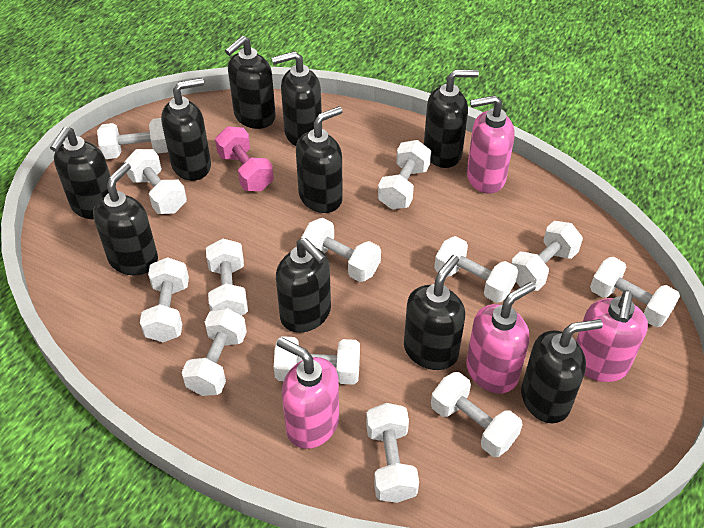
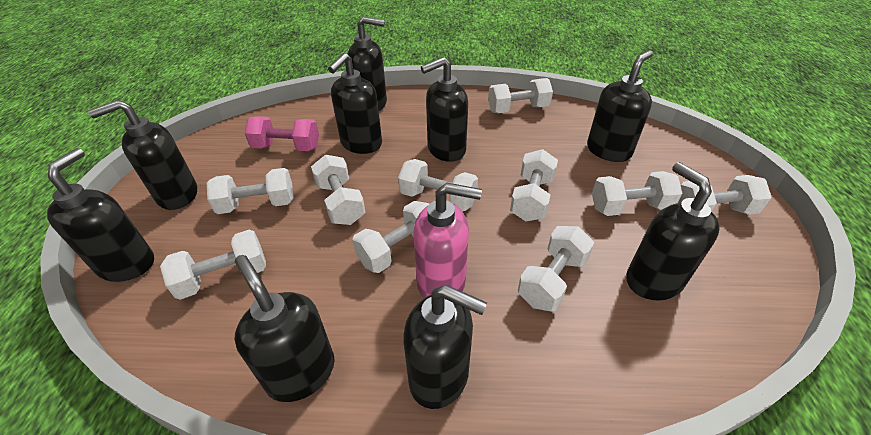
black soap dispenser: [50,127,110,219] [93,162,158,275] [161,78,211,181] [225,36,276,129] [271,51,322,146] [276,238,331,333] [296,106,343,213] [404,255,465,370] [424,70,479,168] [521,319,603,423] = 10 -> [47,148,154,282] [88,100,197,210] [234,255,335,402] [328,53,382,154] [347,16,387,111] [403,285,487,409] [421,57,468,162] [587,50,653,162] [626,162,719,301] = 9
pink soap dispenser: [277,337,339,449] [466,282,536,393] [467,95,515,194] [576,290,648,382] = 4 -> [413,183,482,298] = 1
white dumbbell: [97,118,168,159] [124,149,187,214] [140,257,189,342] [182,308,247,396] [206,238,248,316] [274,336,360,385] [301,218,381,282] [366,403,419,503] [378,140,431,209] [431,372,523,457] [434,236,518,303] [511,221,583,291] [590,257,680,327] = 13 -> [160,230,266,300] [207,168,294,214] [311,154,365,225] [352,201,429,273] [398,159,478,212] [488,78,553,113] [510,149,558,221] [518,226,594,312] [592,171,683,216] [678,175,772,215] = 10

